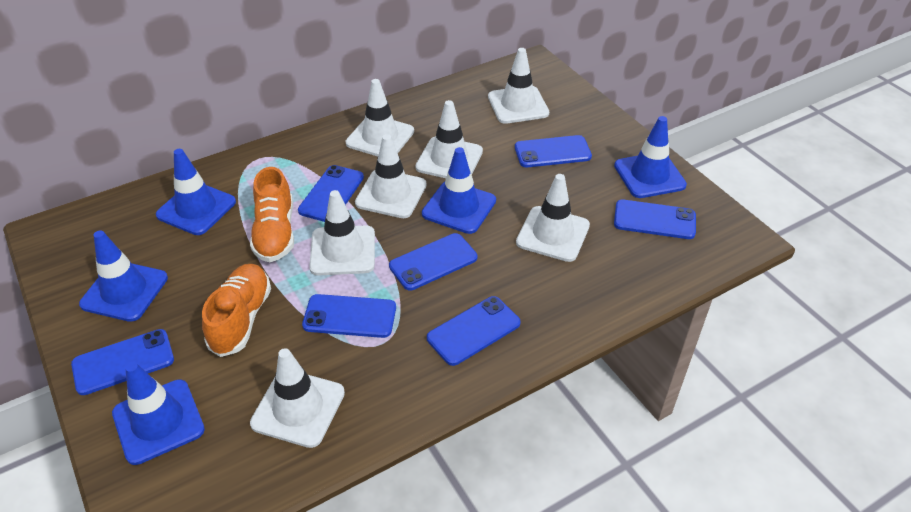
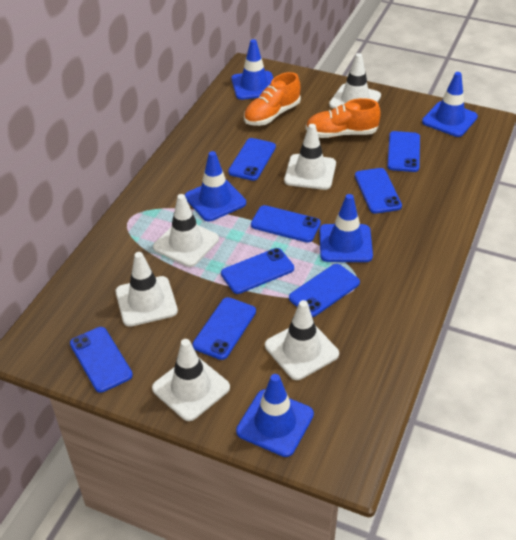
blue phone: [71,329,174,395] [298,165,364,222] [302,294,396,338] [389,233,477,290] [427,296,521,366] [515,135,592,167] [614,200,696,239] = 7 -> [70,327,133,393] [192,297,256,360] [221,248,294,294] [228,138,276,181] [251,205,321,243] [289,264,360,317] [355,168,402,214] [387,131,420,172] = 8
white traffic cone: [250,348,345,448] [309,190,375,275] [346,79,414,157] [355,134,427,218] [415,100,483,178] [488,48,549,124] [516,174,590,262] = 7 -> [116,252,178,327] [152,339,230,421] [153,194,219,267] [265,300,339,380] [284,124,336,190] [329,53,381,108] = 6

